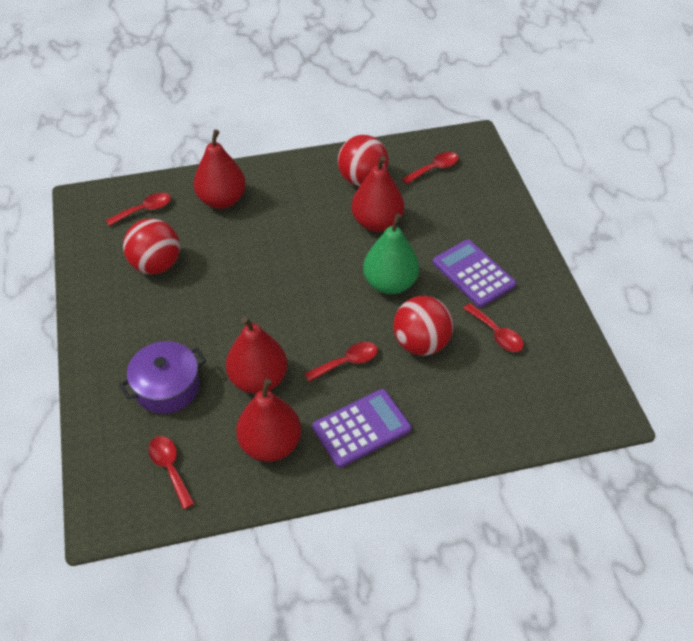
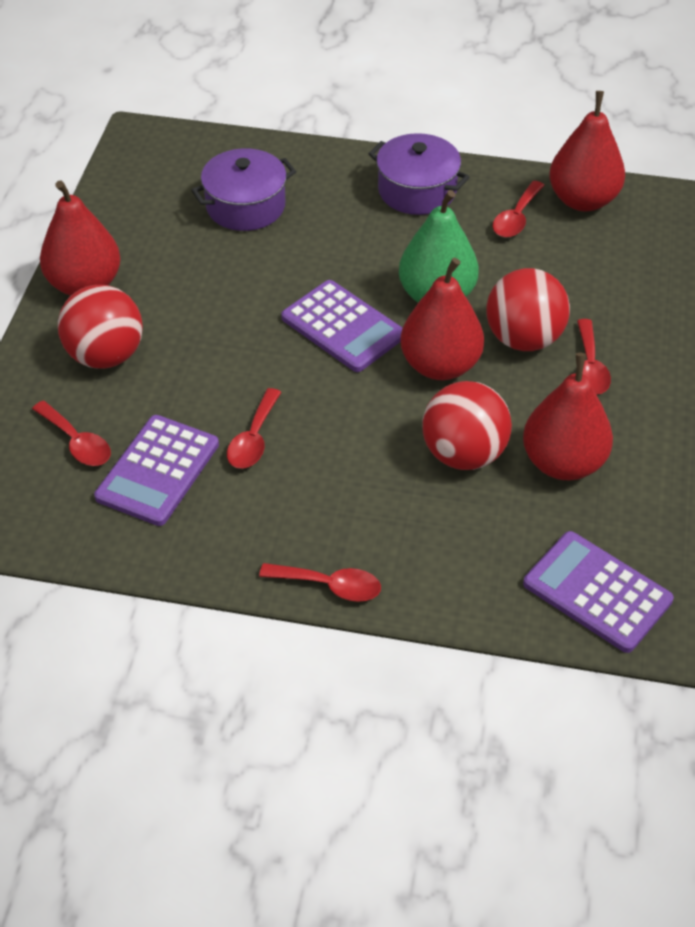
purple calculator: [312,389,412,468] [433,239,516,307] = 2 -> [94,415,219,526] [281,280,402,372] [523,531,674,653] = 3
purple pot: [119,341,206,414] = 1 -> [191,148,296,231] [368,133,469,215] = 2

